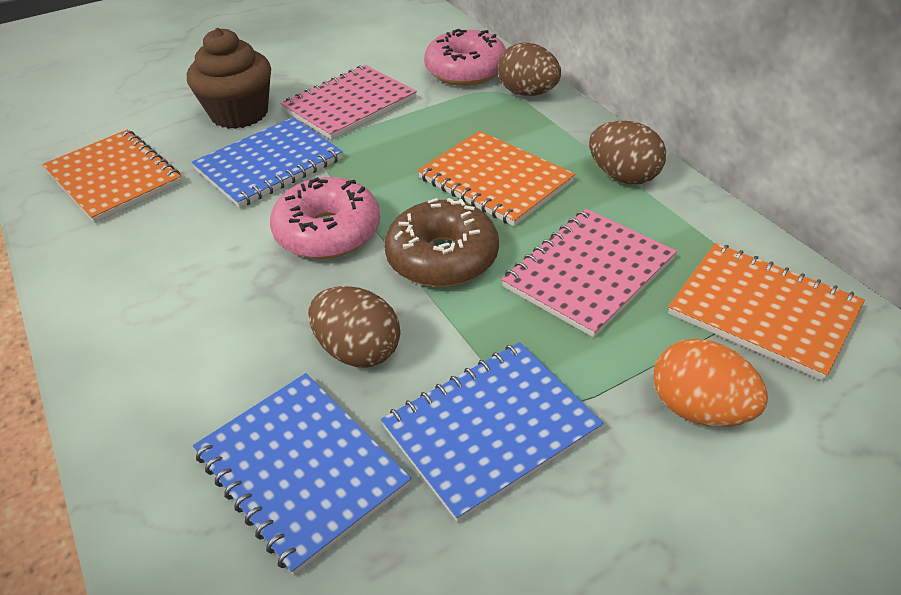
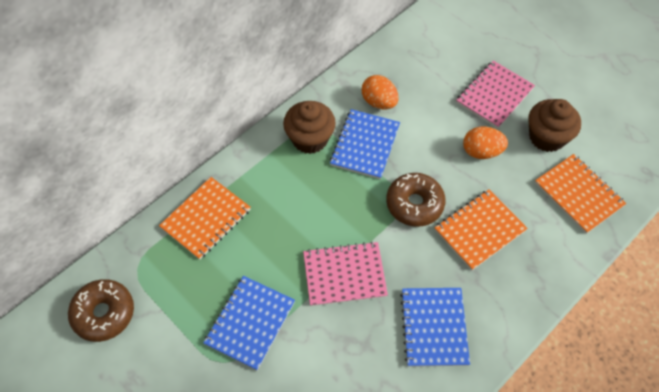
brown cupcake: [187,28,271,129] = 1 -> [283,101,336,154] [528,99,581,152] = 2
brown donut: [384,198,499,287] = 1 -> [68,279,134,342] [386,173,445,227] = 2
brown egg: [308,286,400,367] [497,42,561,96] [589,121,666,185] = 3 -> none = 0
orange egg: [654,339,768,427] = 1 -> [362,75,399,109] [463,127,508,159] = 2
pink donut: [270,177,380,259] [424,29,506,86] = 2 -> none = 0

